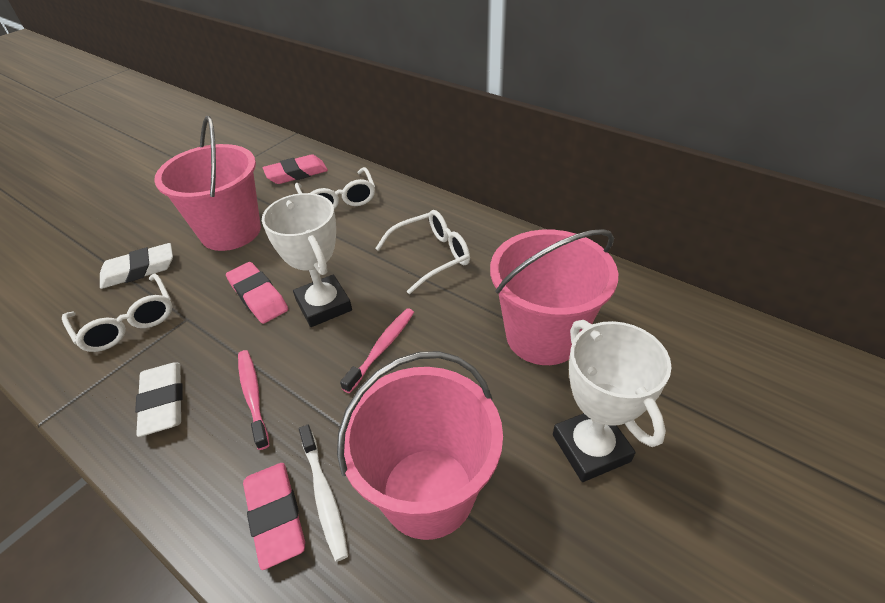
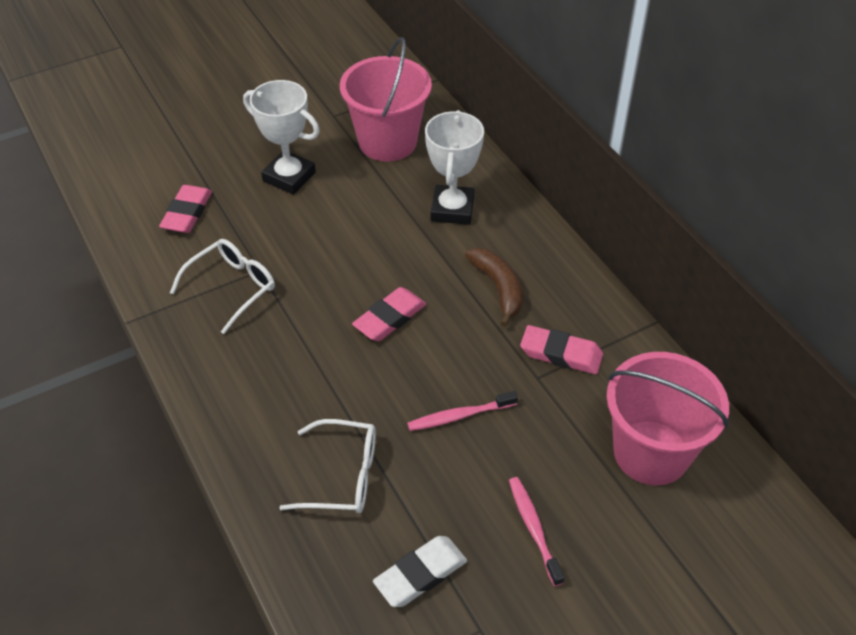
brown banana: none = 0 -> [465,248,523,327] = 1
pink bucket: [154,116,261,251] [337,351,503,540] [490,229,618,365] = 3 -> [340,37,432,162] [607,352,729,485] = 2
white eraser: [100,243,173,289] [135,362,183,437] = 2 -> [373,536,467,607] = 1
white glasses: [62,273,172,352] [295,167,375,209] [375,210,470,294] = 3 -> [170,239,275,334] [279,419,376,513] = 2
white toothbrush: [299,425,348,562] = 1 -> none = 0

